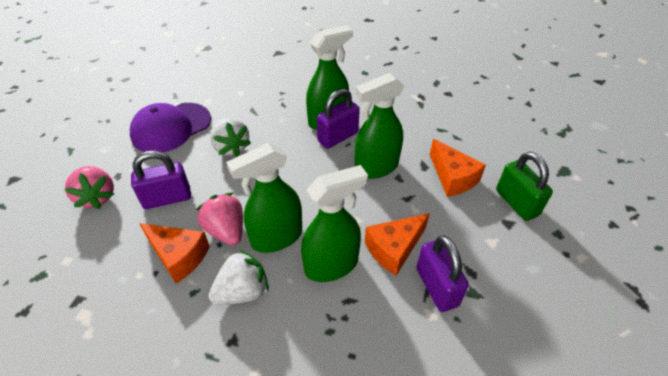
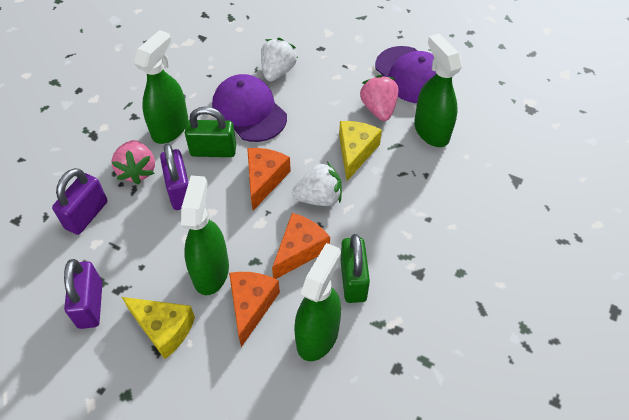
green padlock: [496,152,553,221] = 1 -> [185,107,236,157] [340,234,370,303] = 2
purple cap: [130,103,211,152] = 1 -> [212,74,287,142] [375,46,436,103] = 2
yellow cheese: none = 0 -> [122,297,195,359] [339,121,382,181] = 2

